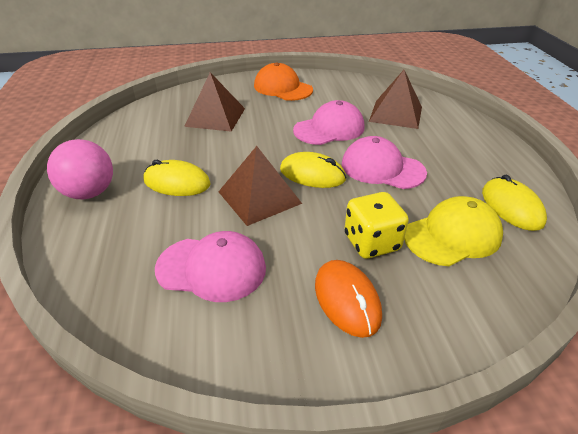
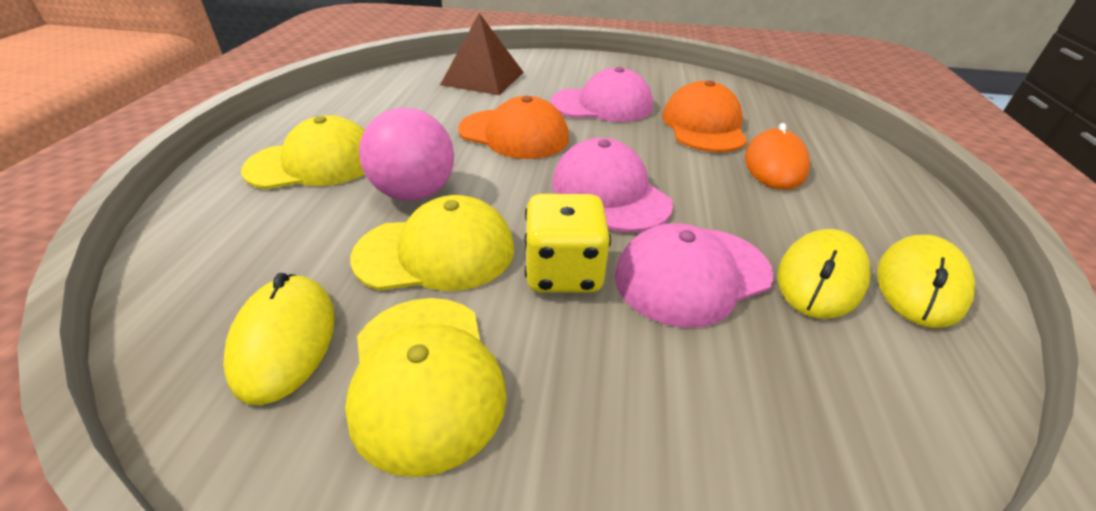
brown pyramid: [184,72,245,132] [219,146,302,226] [369,70,422,129] = 3 -> [440,13,524,95] = 1
orange cap: [254,62,313,101] = 1 -> [458,96,569,159] [662,80,748,152] = 2
yellow cap: [404,196,503,266] = 1 -> [241,115,364,189] [345,298,507,477] [350,195,514,291] = 3

